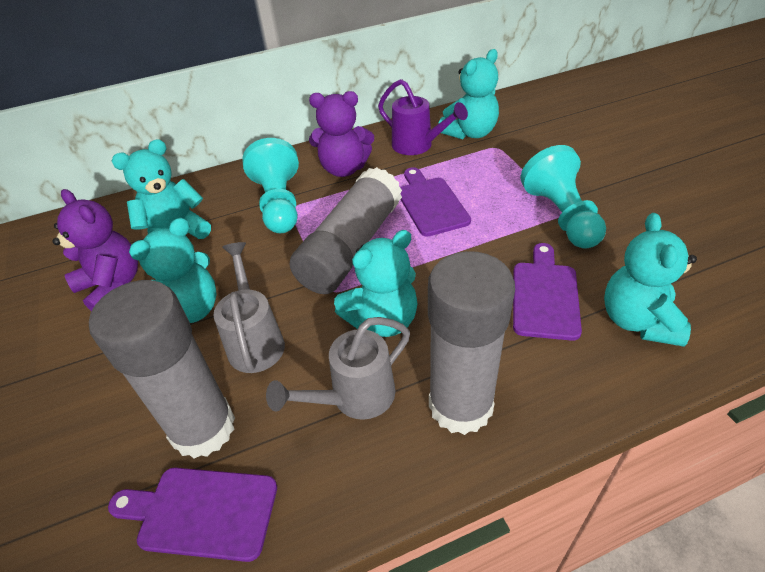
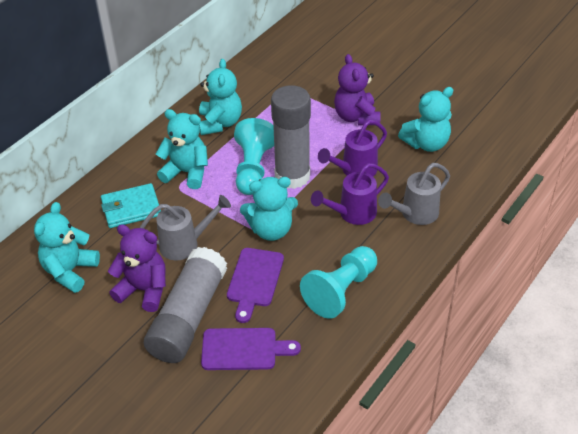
grey glue stick: [89,280,235,459] [290,167,402,294] [428,251,515,435] = 3 -> [144,247,227,363] [271,85,311,189] = 2
purple cutting board: [108,468,277,562] [400,167,471,237] [513,243,582,341] = 3 -> [201,328,301,370] [227,248,284,323] = 2
purple watering can: [378,79,468,155] = 1 -> [311,163,389,225] [318,120,387,176] = 2
turquoise wallet: none = 0 -> [101,183,161,228] = 1

